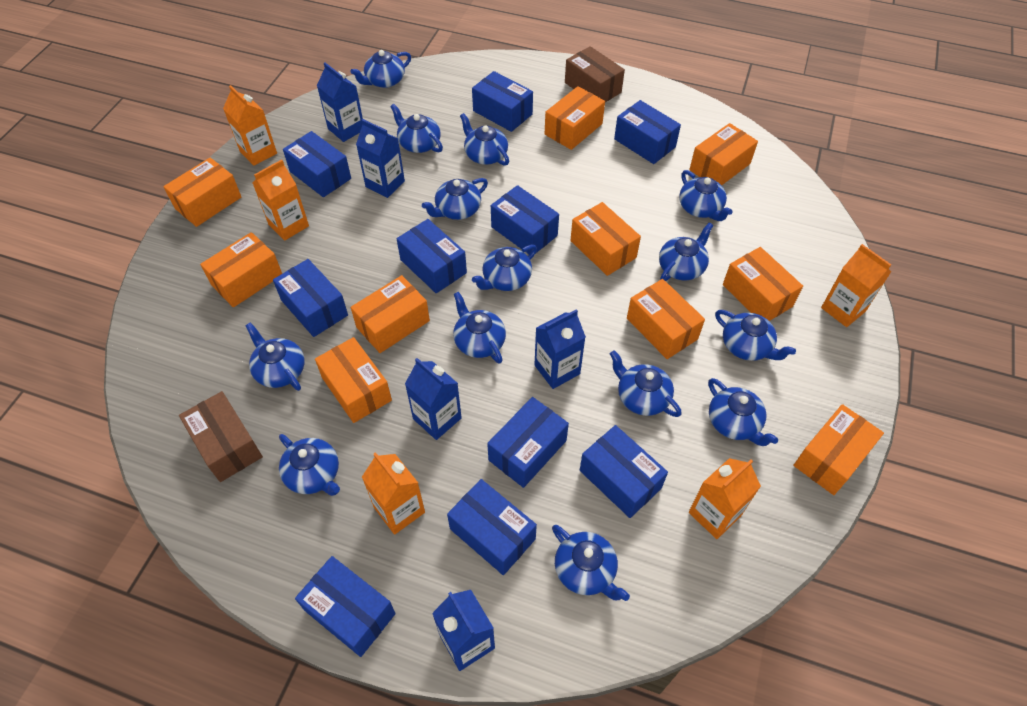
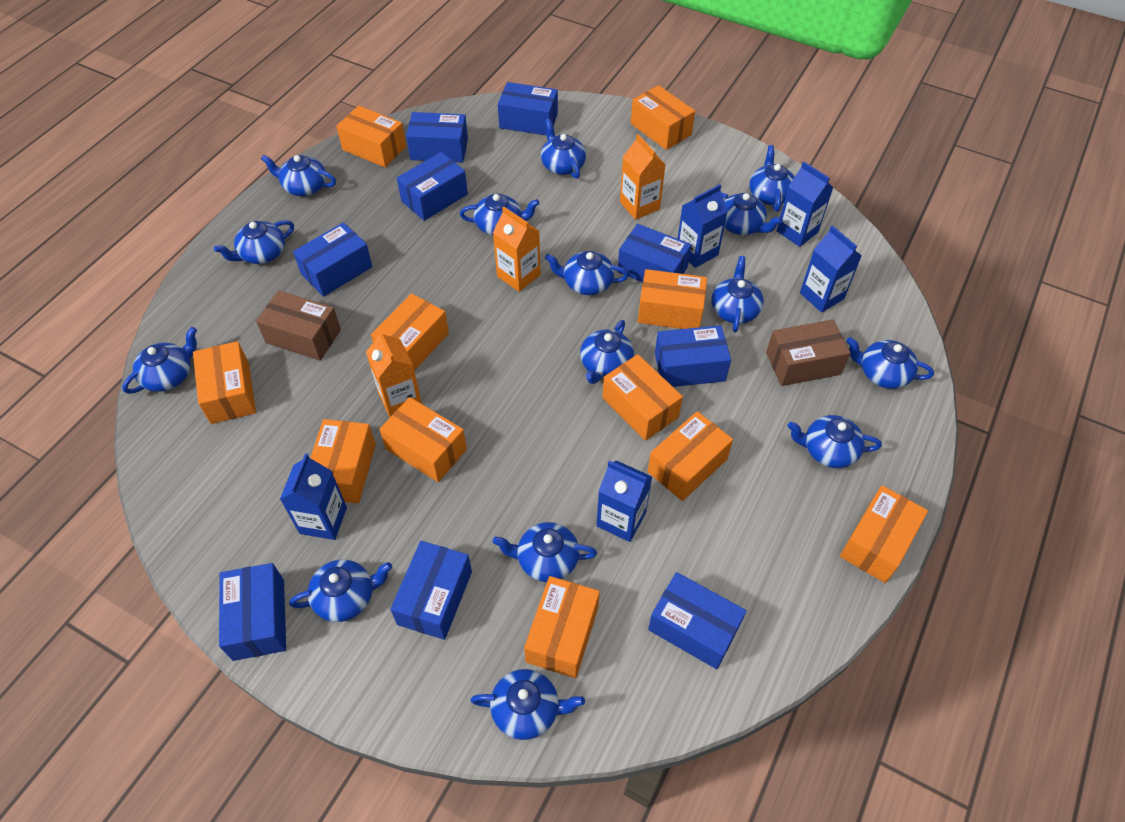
blue box: [273,259,348,337] [283,131,351,197] [295,556,396,657] [397,219,467,293] [447,479,537,575] [472,71,533,132] [487,397,569,488] [491,185,559,254] [580,425,668,518] [614,100,681,164] = 10 -> [219,563,286,661] [293,222,372,297] [390,541,472,640] [397,152,468,221] [406,112,468,163] [498,82,558,136] [617,224,691,282] [648,572,747,669] [655,325,731,387] = 9
blue teapot: [245,322,305,391] [279,434,340,496] [350,50,411,88] [390,104,443,153] [422,178,488,220] [453,292,506,364] [460,113,509,166] [472,245,537,291] [552,525,630,601] [610,350,682,417] [659,223,713,281] [679,170,733,221] [708,378,778,446] [715,310,796,361] = 14 -> [122,327,197,394] [214,220,294,264] [261,154,336,196] [289,560,392,622] [460,194,540,235] [471,669,585,740] [493,522,597,582] [541,118,586,179] [545,251,629,295] [580,320,634,384] [711,256,764,332] [721,192,783,235] [749,145,794,212] [787,415,882,468] [846,337,934,389] = 15
orange box: [163,158,241,227] [200,232,282,307] [315,337,392,423] [351,275,430,353] [545,86,605,150] [570,202,641,276] [627,279,705,359] [689,123,758,185] [723,247,803,321] [793,404,884,495] = 10 -> [193,341,256,424] [311,419,376,503] [336,105,406,168] [371,293,449,371] [379,397,467,482] [524,576,600,678] [602,354,683,441] [631,85,695,150] [638,269,707,329] [648,411,733,501] [840,485,928,583] = 11
orange carton: [223,85,277,166] [253,159,309,241] [362,452,425,535] [689,458,761,539] [821,244,891,327] = 5 -> [366,329,422,417] [493,207,541,292] [620,134,666,220] = 3

